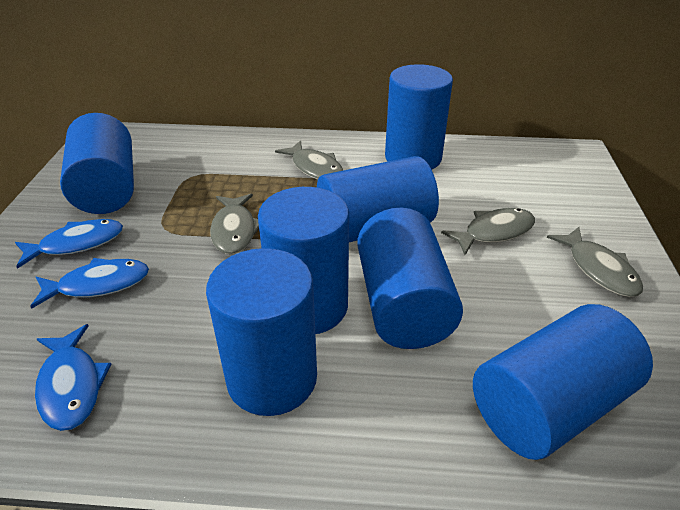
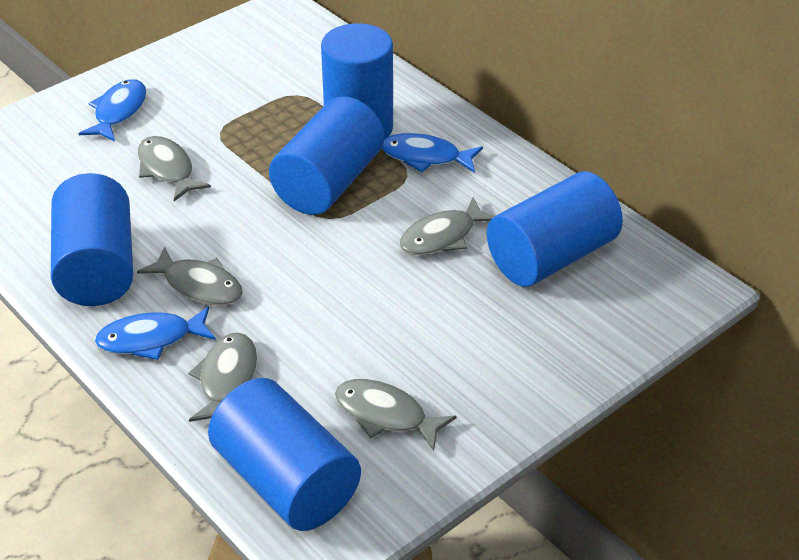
blue cylinder: [60,113,134,214] [206,248,317,416] [258,187,349,334] [317,156,439,242] [357,208,463,349] [385,64,453,169] [473,304,653,460] = 7 -> [51,173,133,306] [208,378,361,531] [269,96,384,215] [321,23,393,139] [487,172,623,287] = 5
grey fish: [210,194,259,254] [275,140,343,180] [441,208,535,255] [547,227,643,297] = 4 -> [137,247,243,305] [138,136,211,201] [188,333,257,422] [335,379,457,451] [399,198,495,255] = 5

